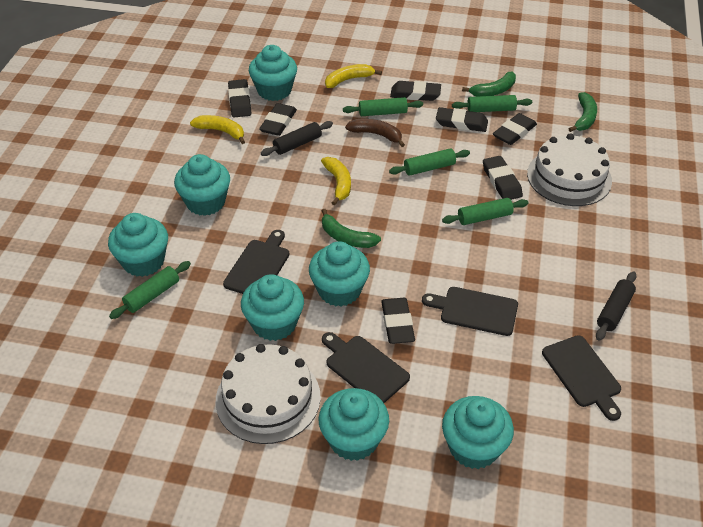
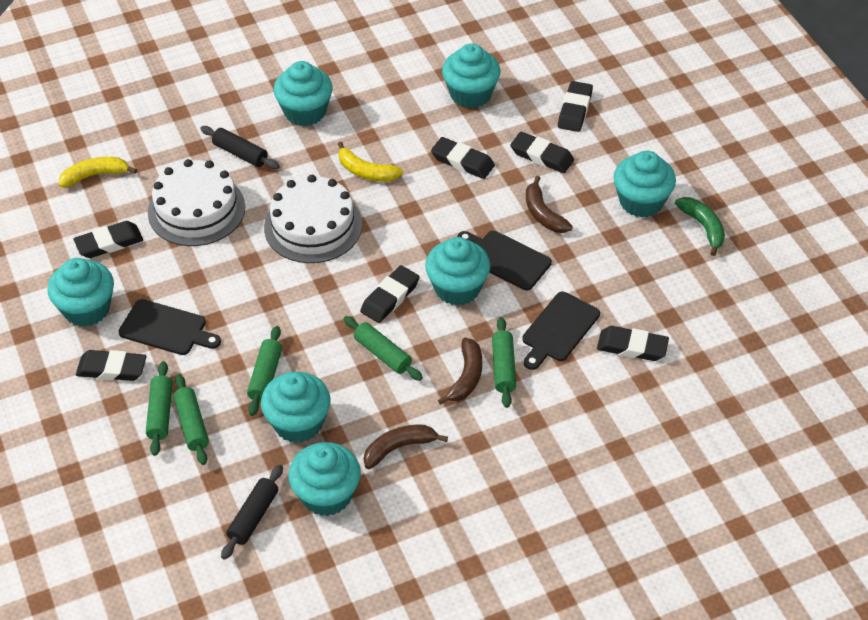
black cutting board: [223,230,290,294] [322,332,410,403] [422,287,518,336] [542,335,621,421] = 4 -> [118,299,221,355] [457,231,552,290] [522,292,600,370] = 3
brown banana: [345,119,405,147] = 1 -> [364,425,448,469] [438,338,482,405] [526,176,573,233] = 3
green banana: [322,209,381,248] [462,72,516,97] [569,92,597,132] = 3 -> [675,197,725,256] = 1
yellow banana: [190,115,245,144] [321,157,351,205] [325,64,382,88] = 3 -> [59,157,137,188] [338,142,403,181] = 2

